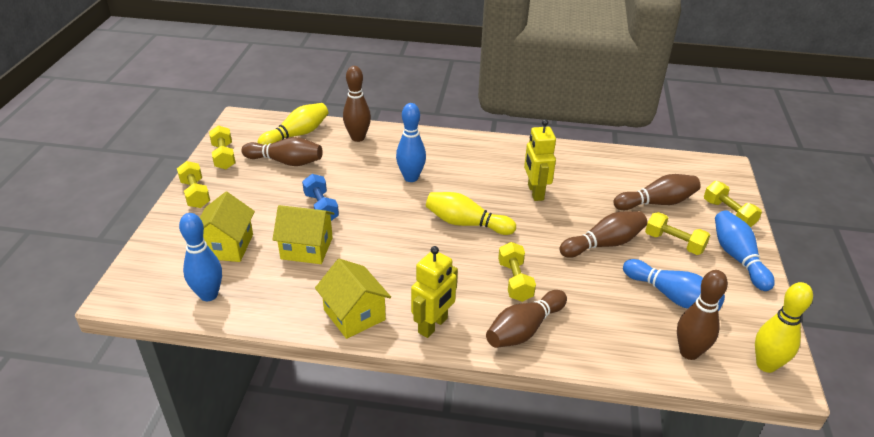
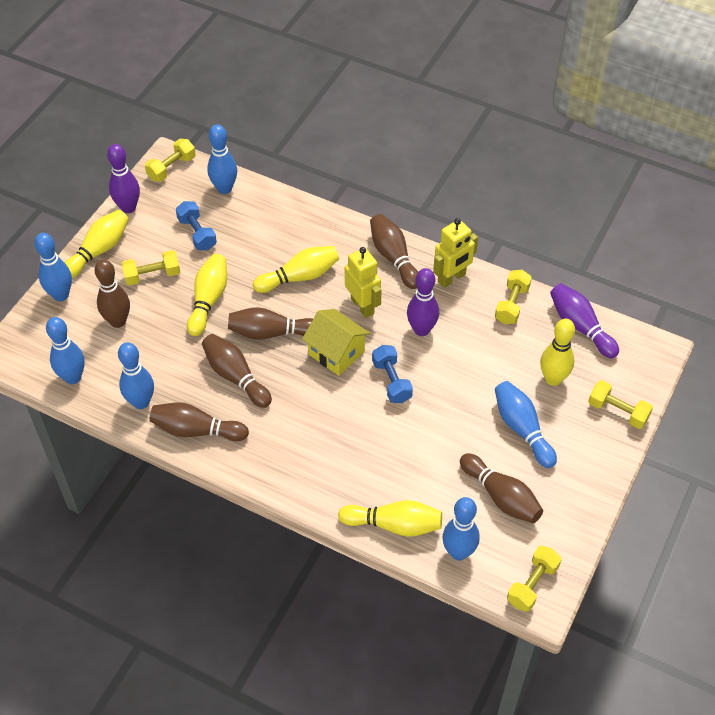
blue bowling pin: [179,213,222,301] [396,103,426,182] [623,259,725,311] [715,210,775,291] = 4 -> [34,233,72,301] [46,317,85,384] [118,342,154,409] [207,124,237,194] [442,497,480,560] [495,381,557,468] = 6
blue dumbbell: [302,174,339,221] = 1 -> [176,201,217,250] [372,345,413,403] = 2
purple bowling pin: none = 0 -> [107,144,140,213] [407,268,439,336] [550,283,619,358] = 3
yellow bowling pin: [258,103,328,145] [426,192,516,235] [755,282,813,373] = 3 -> [64,210,129,278] [187,254,227,336] [253,246,339,293] [338,500,442,537] [540,319,575,386] = 5
yellow house: [200,192,255,262] [272,205,335,264] [315,259,391,339] = 3 -> [302,309,370,376] = 1

